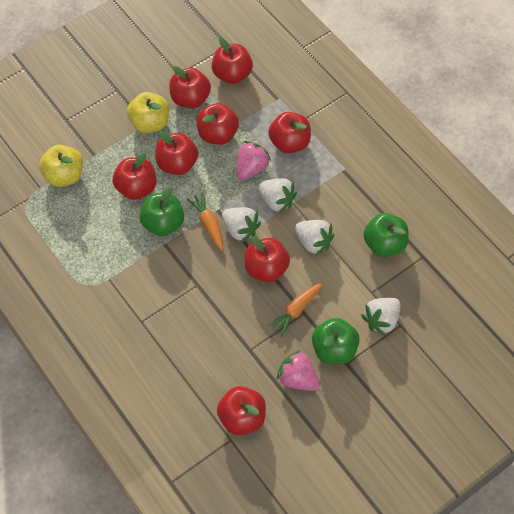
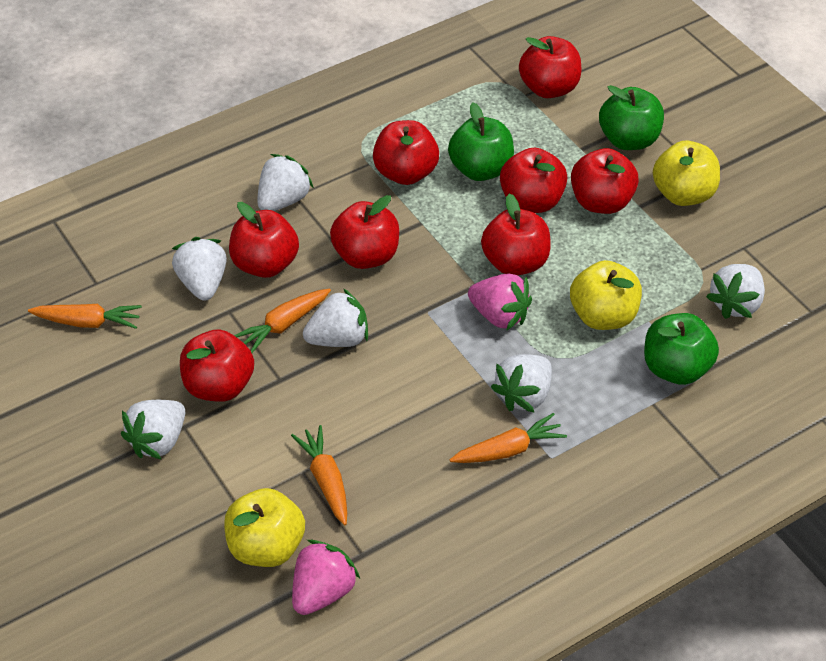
orange carrot: [187,192,223,251] [267,282,323,337] = 2 -> [28,304,142,329] [234,289,331,353] [291,425,347,525] [450,413,567,463] = 4
white strawberry: [222,207,261,243] [258,178,297,214] [295,220,334,256] [361,298,401,336] = 4 -> [121,400,185,459] [172,237,227,301] [258,154,314,211] [303,288,368,347] [491,354,552,412] [706,264,765,319] = 6
yellow apple: [39,145,83,187] [127,92,169,133] = 2 -> [224,488,305,567] [570,260,642,330] [653,141,720,206] = 3

